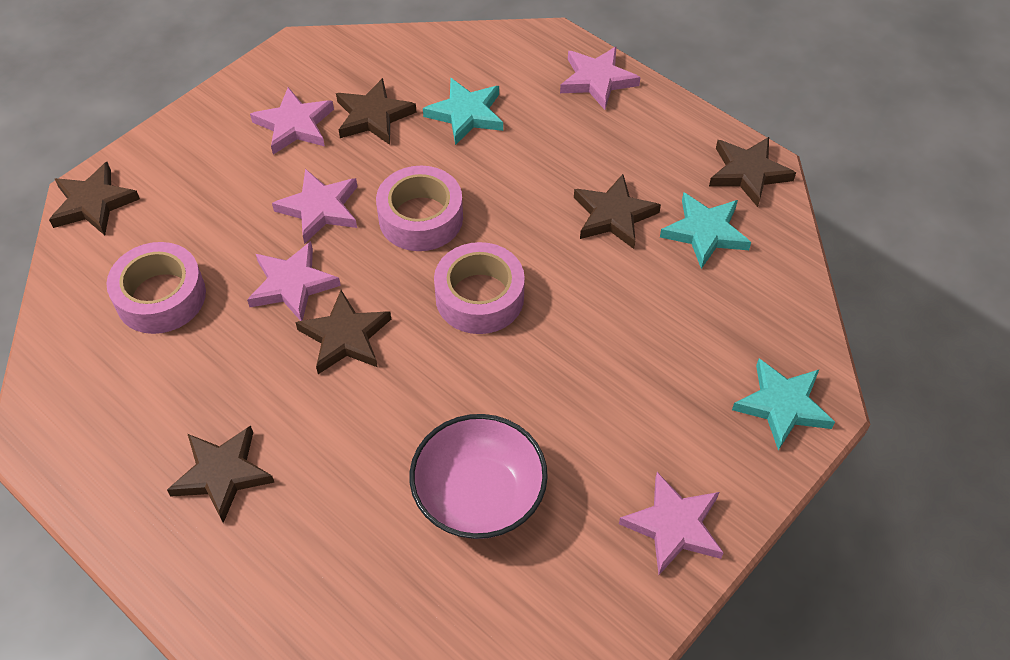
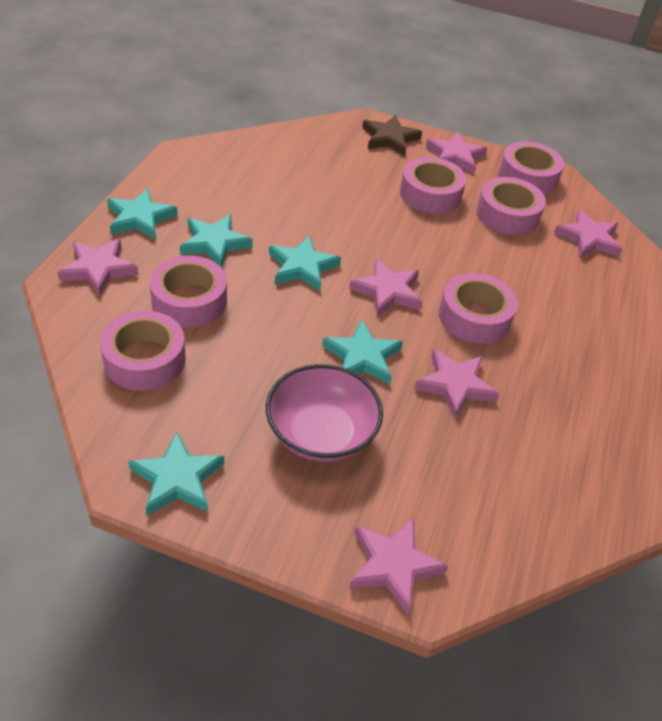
brown star: [49,162,140,235] [167,425,275,523] [295,290,391,374] [336,78,416,145] [574,174,661,249] [709,137,796,207] = 6 -> [362,115,422,156] = 1
pink star: [247,241,341,321] [250,87,334,155] [272,169,357,244] [560,47,640,110] [619,472,724,575] = 5 -> [57,239,138,296] [349,258,422,317] [349,517,448,614] [414,349,499,419] [426,132,487,174] [554,209,622,258] = 6
pink tape: [106,242,206,334] [376,166,463,251] [434,242,525,334] = 3 -> [100,311,186,391] [150,256,227,328] [400,157,466,214] [439,273,517,344] [477,177,546,235] [499,141,564,195] = 6
turquoise star: [423,78,503,145] [660,192,751,269] [732,359,835,450] = 3 -> [107,188,178,239] [128,431,224,516] [180,214,253,267] [269,236,341,291] [322,319,403,384] = 5

